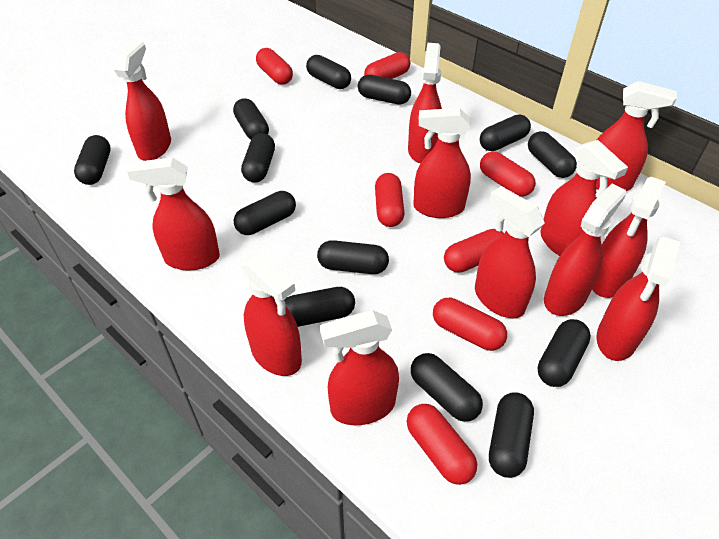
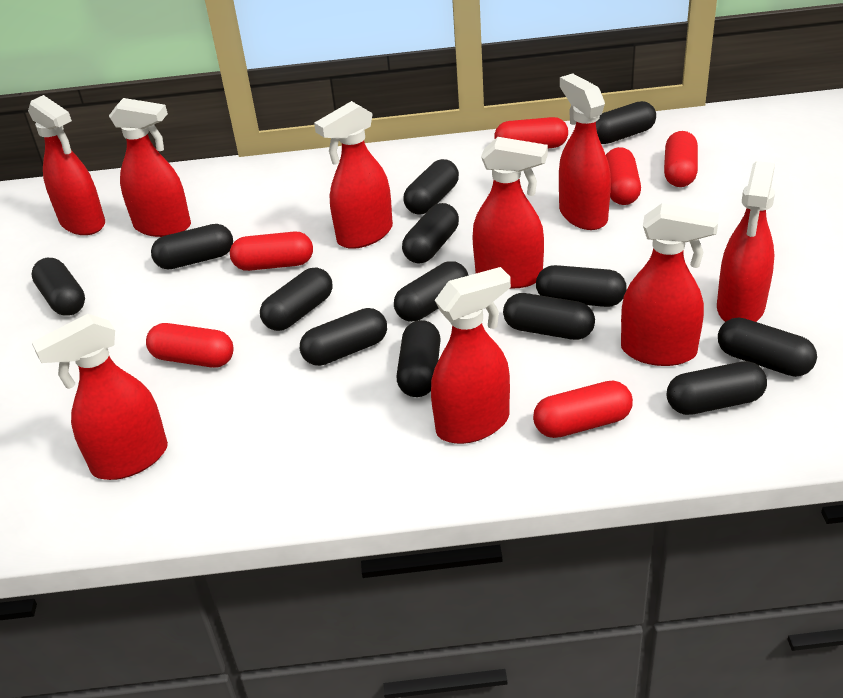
red capsule: [256,48,293,85] [364,52,410,79] [375,173,405,227] [407,404,477,485] [433,298,507,351] [444,229,504,273] [480,152,536,197] = 7 -> [146,323,233,368] [230,231,313,271] [494,117,568,148] [533,381,633,438] [606,147,641,205] [664,131,698,187] = 6
red spray bottle: [114,40,171,161] [127,157,220,270] [241,252,302,376] [320,310,399,425] [408,43,442,163] [413,108,471,218] [475,186,545,318] [540,140,628,256] [544,184,626,316] [592,177,666,298] [596,81,677,191] [597,237,680,361] = 12 -> [28,95,105,235] [32,314,168,480] [109,98,191,237] [314,101,393,249] [431,267,511,444] [472,137,548,289] [559,73,611,230] [621,203,719,366] [717,161,775,322] = 9

